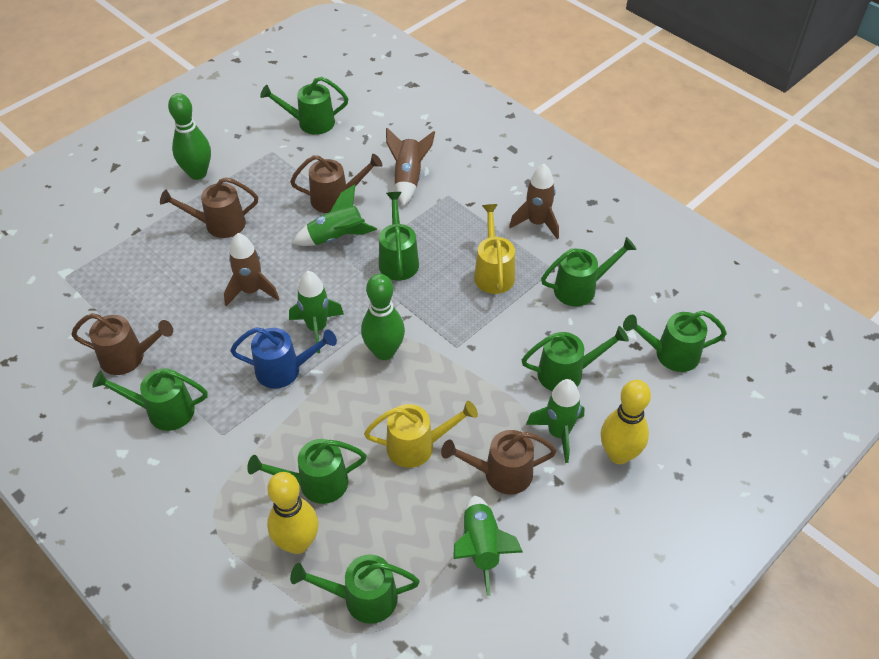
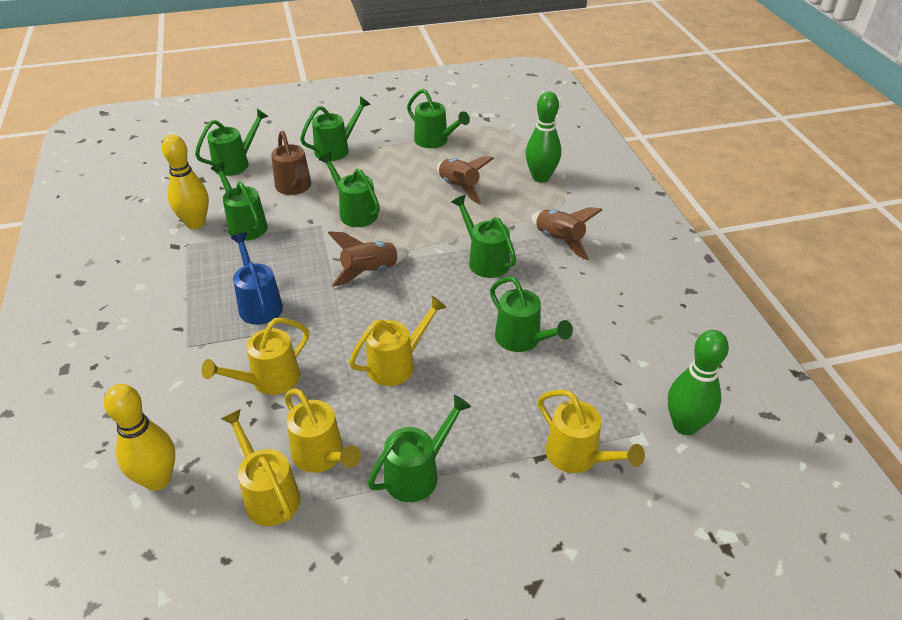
brown watering can: [71,313,173,375] [160,177,258,238] [290,154,382,213] [441,430,557,494] = 4 -> [271,131,311,195] = 1
green rocket: [289,271,344,353] [292,184,377,246] [454,495,523,596] [526,379,585,463] = 4 -> none = 0
yellow watering can: [364,401,478,468] [474,204,515,294] = 2 -> [202,318,309,395] [221,409,300,526] [285,388,361,473] [349,296,447,386] [538,389,645,473] = 5

